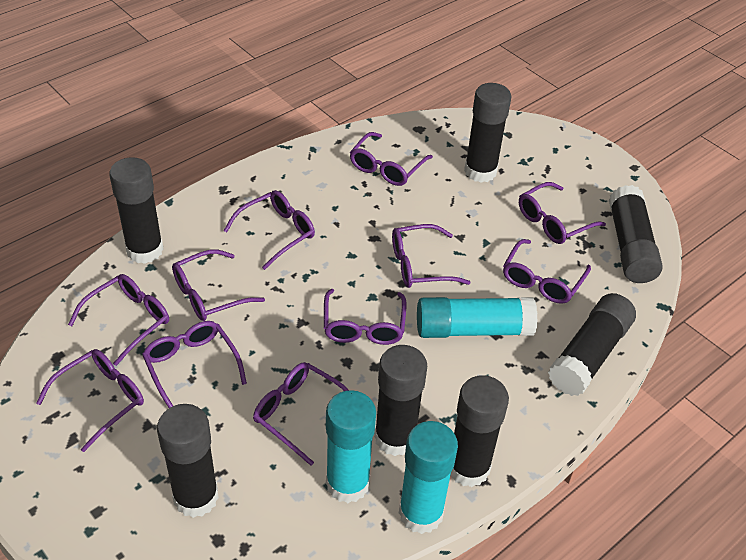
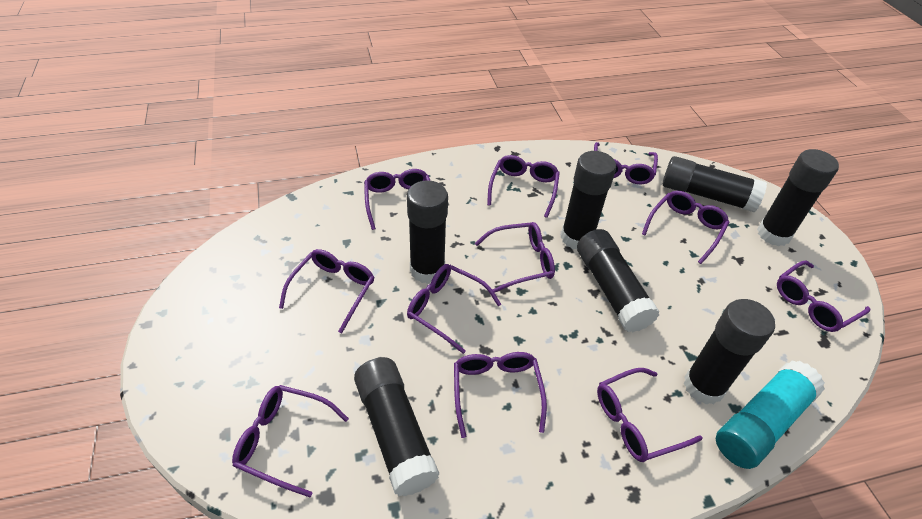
turquoise glue stick: [326,390,376,503] [399,421,458,534] [417,297,538,338] = 3 -> [716,360,825,469] = 1

